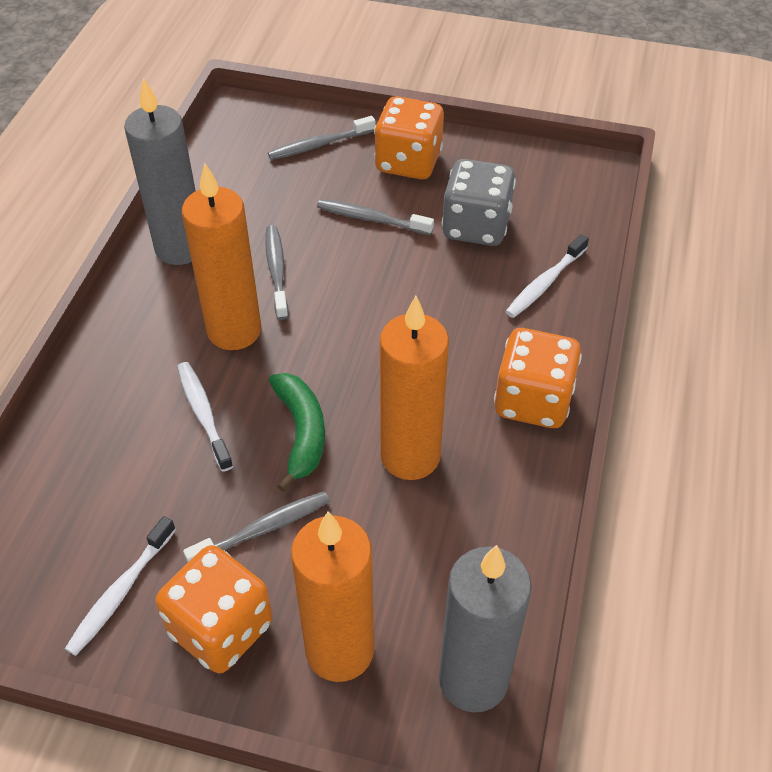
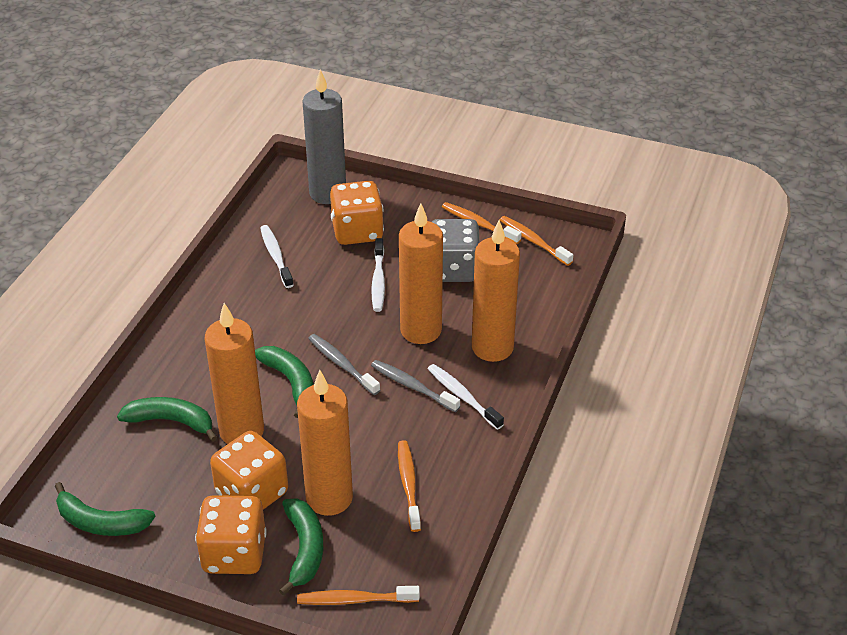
green banana: [269,373,325,492] = 1 -> [55,482,155,536] [117,397,218,442] [255,346,313,418] [279,498,323,596] = 4
grey candle: [124,78,196,265] [439,545,532,712] = 2 -> [302,69,346,204] = 1
grey toothbrush: [183,491,330,562] [265,225,288,320] [268,116,376,160] [317,199,434,235] = 4 -> [308,334,380,395] [371,360,460,412] = 2
orange candle: [182,163,261,350] [291,512,374,682] [380,296,449,480] = 3 -> [205,303,264,444] [297,370,353,516] [399,203,443,344] [472,220,520,362] = 4
orange toothbrush: none = 0 -> [297,586,420,605] [398,440,421,532] [442,202,522,244] [500,216,573,266] = 4

